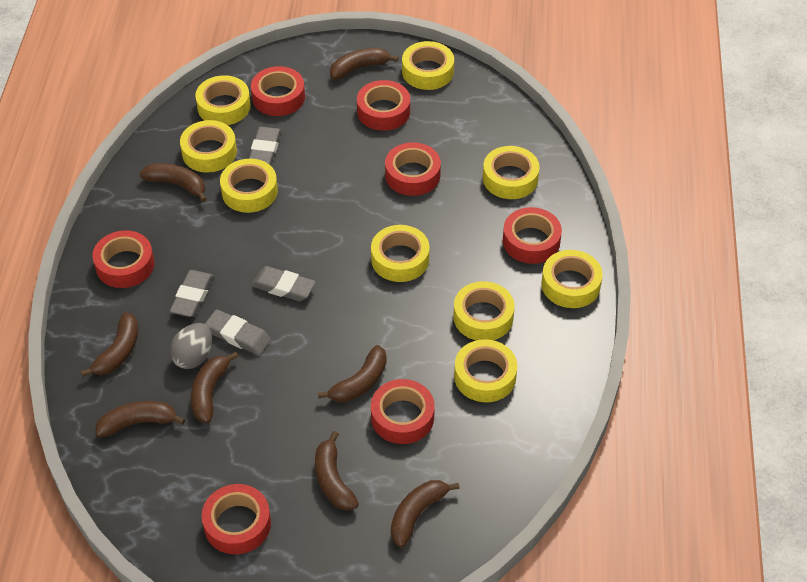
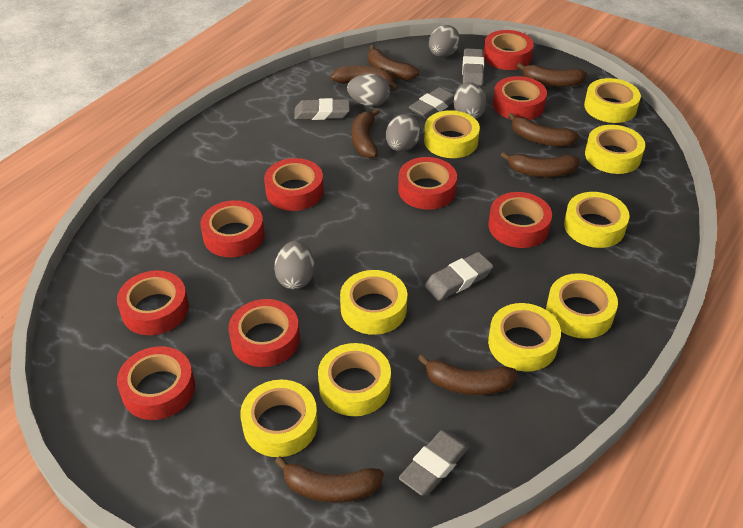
grey egg: [170,323,212,369] = 1 -> [274,241,315,290] [347,74,390,107] [386,114,421,152] [429,25,460,57] [454,82,487,119] = 5
grey eraser: [170,270,214,317] [205,309,271,355] [249,127,281,166] [251,266,316,301] = 4 -> [294,98,350,120] [398,430,470,496] [409,87,455,119] [425,252,493,301] [462,48,484,86] = 5
red tape: [93,230,154,288] [202,484,271,554] [251,66,305,116] [357,80,410,131] [371,379,435,444] [385,143,441,196] [503,207,562,264] = 7 -> [117,271,189,335] [117,346,195,420] [200,200,264,257] [228,299,300,367] [264,158,324,211] [398,157,457,210] [484,30,534,70] [489,192,552,248] [493,76,547,120] = 9

